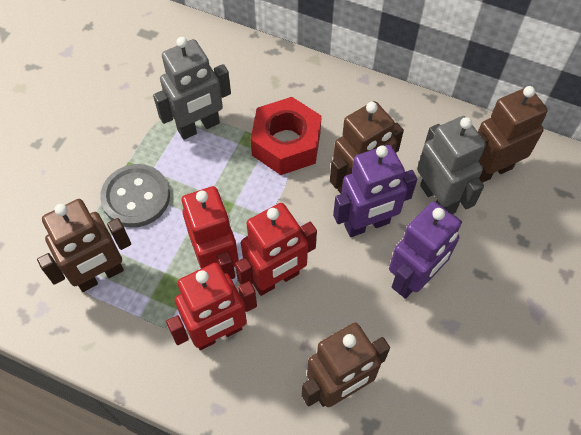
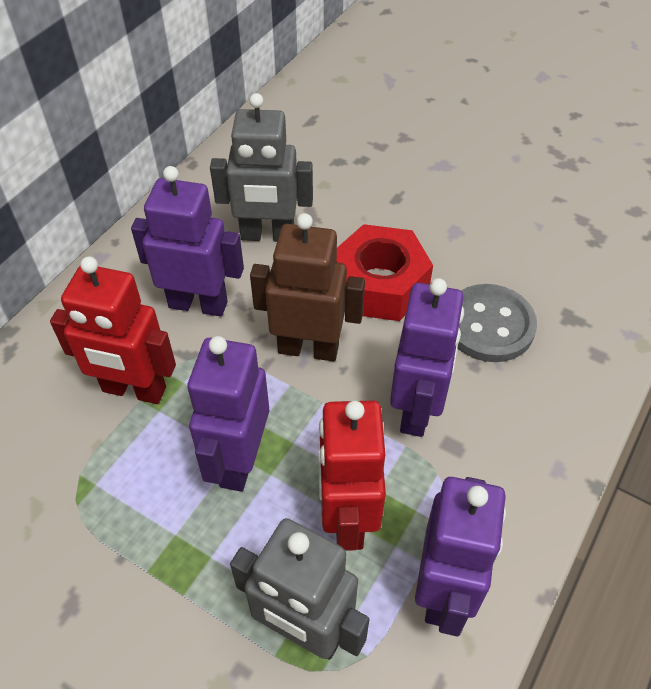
brown robot: [37,199,131,292] [302,323,390,407] [330,101,404,194] [478,86,548,183] = 4 -> [250,213,365,361] = 1
purple robot: [333,145,417,237] [389,202,462,299] = 2 -> [131,166,244,317] [187,336,269,492] [390,278,464,437] [415,477,506,637] = 4
red robot: [166,263,257,350] [182,186,239,279] [235,203,317,296] = 3 -> [50,256,176,404] [318,401,386,551] = 2

